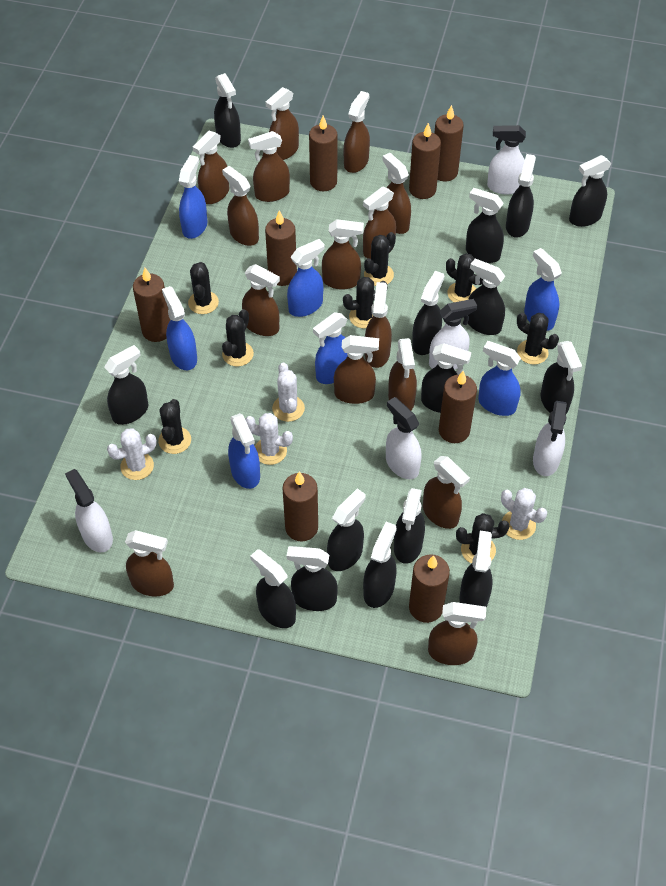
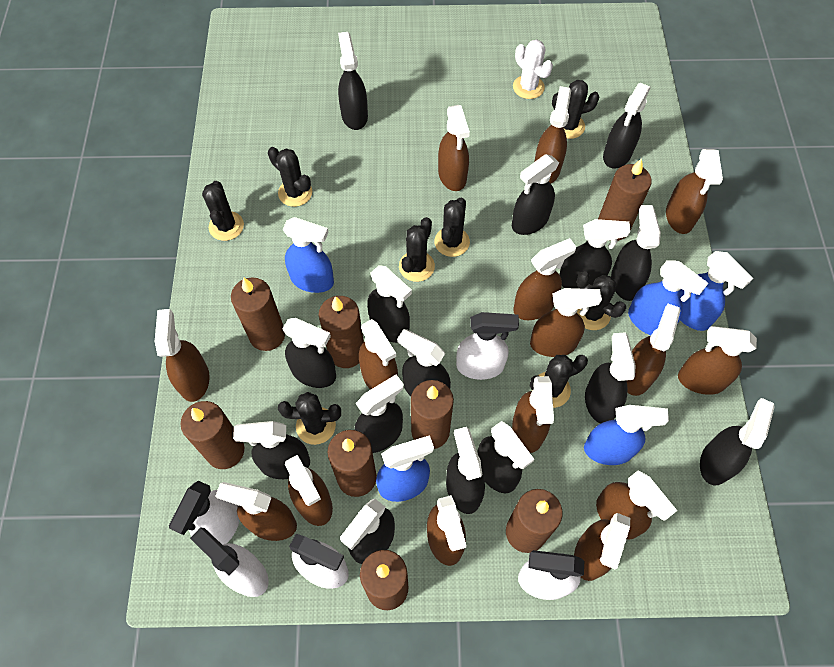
blue spray bottle: [162,286,197,370] [179,155,207,239] [228,413,260,489] [287,239,324,317] [313,312,348,384] [478,341,521,416] [524,248,562,331] = 7 -> [283,217,334,293] [376,435,434,502] [584,405,669,465] [628,260,708,335] [679,251,753,331] = 5
white cactus: [107,428,157,480] [245,413,293,465] [272,362,305,422] [501,488,547,540] = 4 -> [513,39,553,99] = 1

